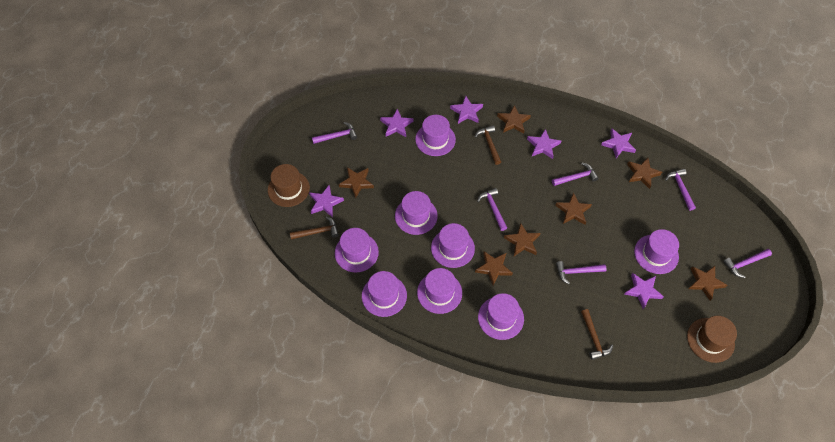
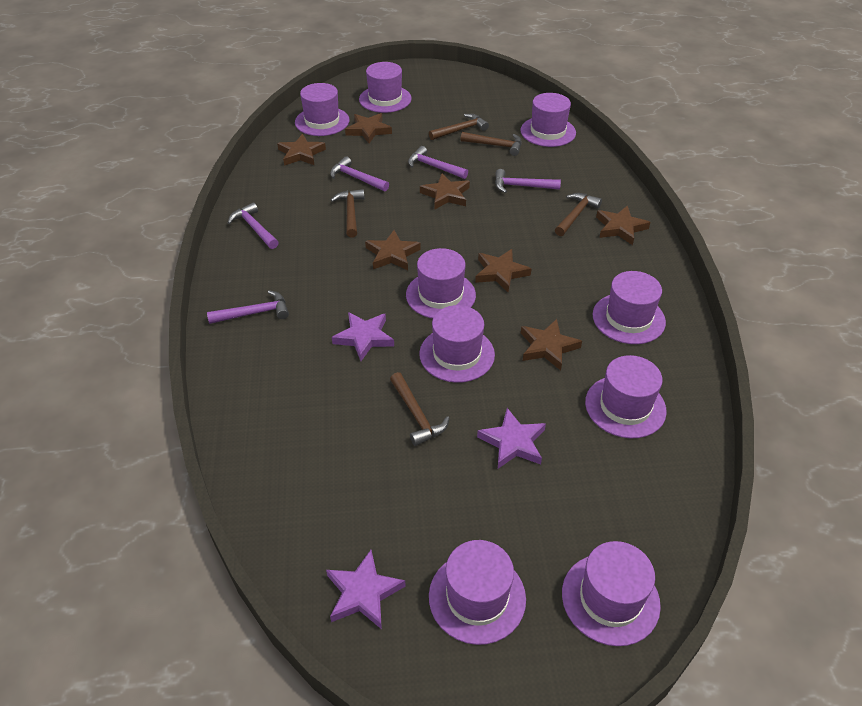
brown hammer: [290,216,339,240] [475,125,501,165] [581,309,613,360] = 3 -> [331,189,365,238] [390,372,449,446] [429,114,489,140] [461,132,522,156] [555,193,602,236] = 5
brown hat: [268,164,310,207] [687,316,737,363] = 2 -> none = 0
purple hammer: [312,122,357,144] [477,188,507,231] [552,163,598,186] [556,261,606,284] [665,169,696,211] [723,249,772,278] = 6 -> [207,290,289,324] [228,202,278,249] [330,156,389,192] [408,146,468,179] [495,169,561,193] = 5
purple hat: [335,228,379,272] [362,271,407,317] [395,191,438,235] [415,115,456,156] [417,268,462,314] [431,223,475,268] [478,293,524,340] [634,229,679,274] = 8 -> [295,83,349,136] [359,62,412,113] [406,248,476,319] [419,305,495,383] [429,540,526,645] [520,93,576,147] [562,541,661,646] [585,355,667,438] [592,271,666,344] = 9
purple star: [309,185,344,217] [380,109,413,137] [450,96,483,124] [527,129,561,159] [601,128,636,158] [624,273,664,309] = 6 -> [326,550,406,629] [332,312,394,361] [477,408,546,469] = 3

